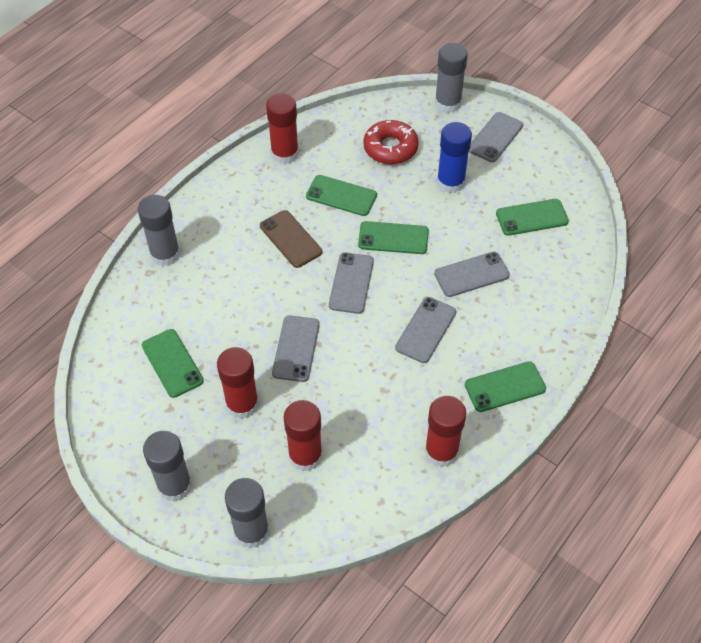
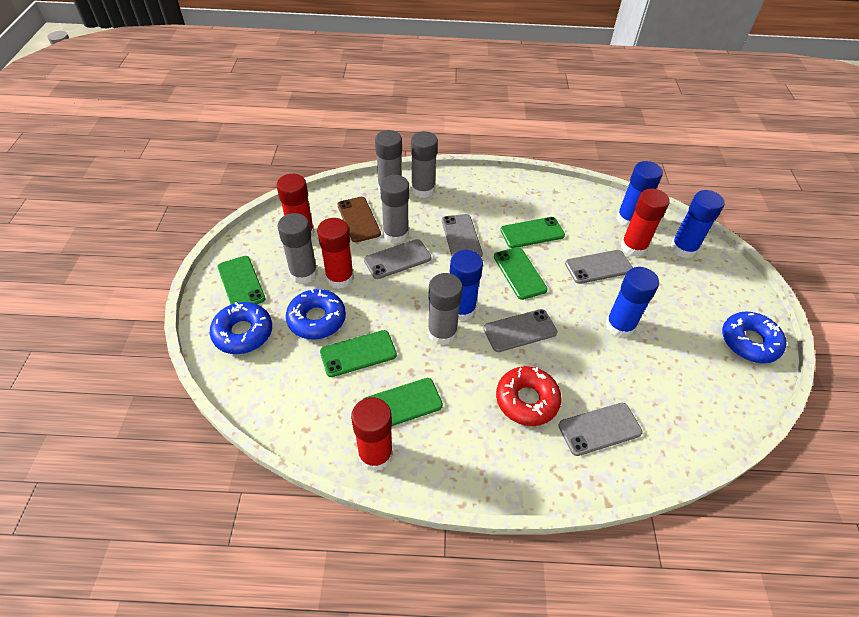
blue donut: none = 0 -> [210,302,272,354] [286,289,346,340] [722,312,786,363] = 3
blue glue stick: [437,122,472,193] = 1 -> [450,250,483,321] [605,267,659,338] [616,161,663,227] [671,190,725,258] = 4
grey glue stick: [138,195,180,266] [143,431,192,502] [225,478,270,549] [435,43,468,113] = 4 -> [277,213,318,284] [375,130,402,193] [380,175,409,244] [411,131,438,198] [427,273,463,345] = 5

